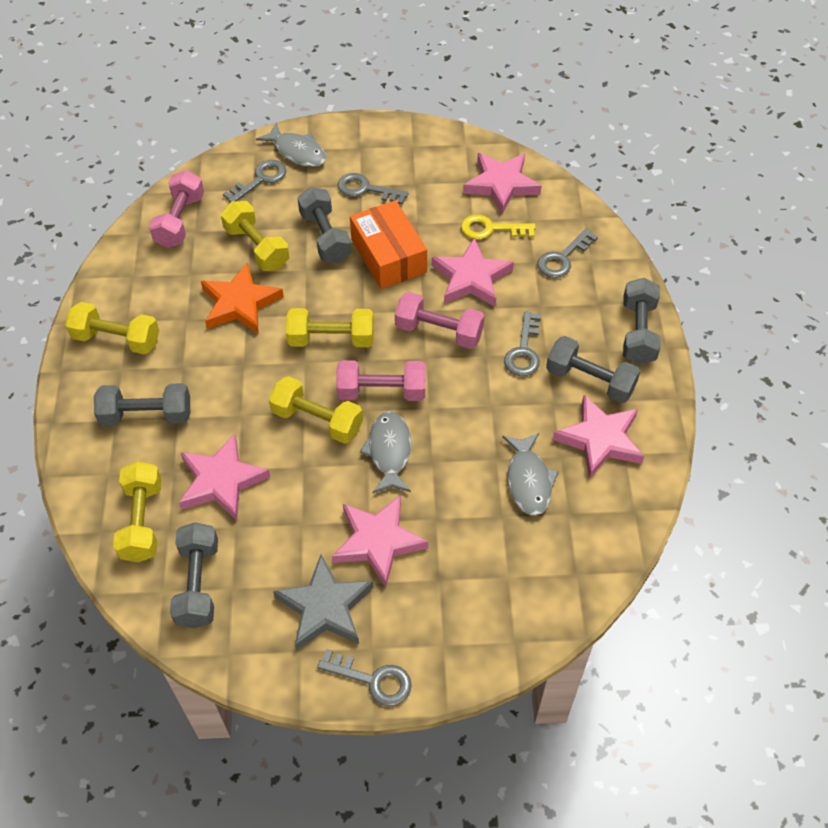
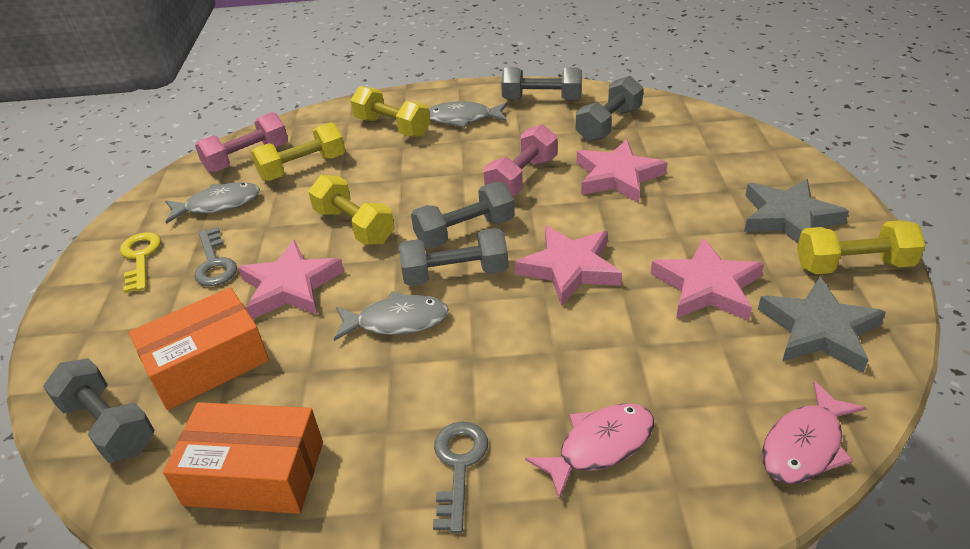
grey key: [223,160,286,202] [317,649,412,706] [338,173,409,205] [504,311,541,376] [537,229,598,278] = 5 -> [195,227,237,286] [433,422,488,533] = 2
grey star: [273,555,373,651] = 1 -> [744,179,849,243] [758,277,886,373] = 2
orange box: [350,200,427,289] = 1 -> [129,287,269,410] [163,402,323,514] = 2
orange star: [201,262,284,334] = 1 -> none = 0
pink dumbbell: [149,170,204,248] [336,360,426,401] [395,292,485,349] = 3 -> [195,112,288,173] [484,124,557,196] = 2
pink fish: none = 0 -> [526,403,654,500] [762,381,866,484] = 2
pink star: [179,434,270,520] [332,495,428,587] [432,238,514,307] [463,153,541,214] [553,395,644,479] = 5 -> [238,240,344,319] [515,226,622,306] [577,140,667,203] [651,238,764,321] = 4
yellow dumbbell: [65,302,159,355] [113,461,162,562] [221,201,289,271] [269,376,363,444] [286,308,374,347] = 5 -> [251,122,345,181] [308,175,395,245] [350,86,431,137] [797,220,926,274] = 4

